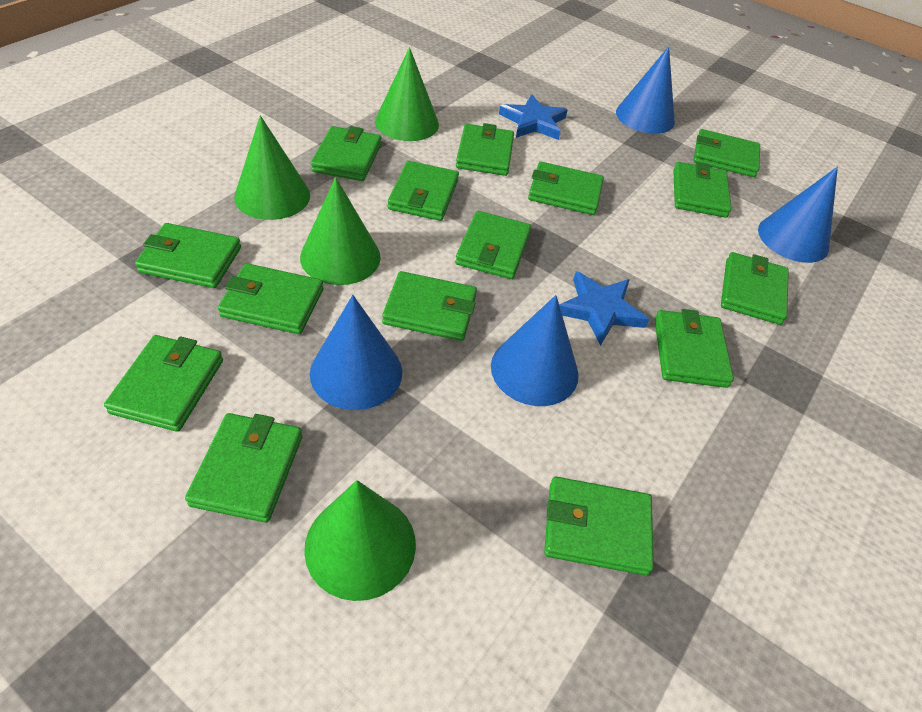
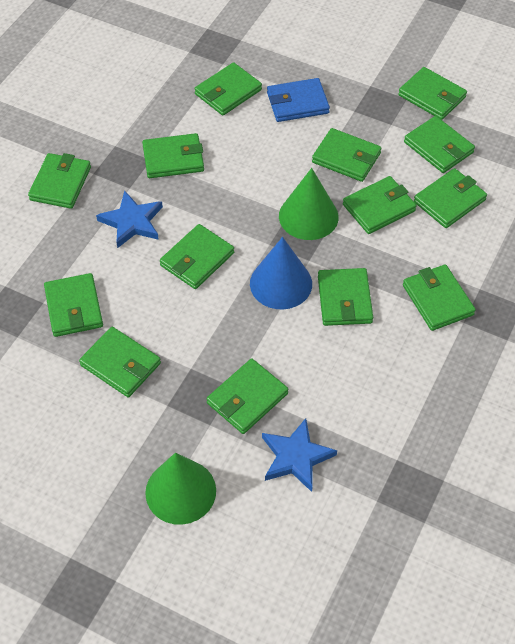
blue cone: [310,295,402,410] [491,295,579,406] [616,46,675,134] [758,167,838,263] = 4 -> [250,237,312,309] = 1
blue wallet: none = 0 -> [267,78,330,122] = 1
green cone: [234,115,310,220] [300,177,381,285] [304,480,416,601] [375,47,439,141] = 4 -> [145,453,216,525] [279,168,339,240] = 2
green wallet: [104,335,223,432] [135,223,241,288] [185,413,303,523] [218,263,323,334] [311,126,381,181] [382,271,477,341] [388,161,459,221] [455,211,531,279] [456,123,514,176] [528,162,604,215] [544,477,654,576] [655,309,734,388] [673,162,732,218] [694,129,760,177] [721,252,789,325] = 15 -> [28,153,91,209] [44,273,103,337] [79,327,161,397] [142,133,204,178] [160,224,234,289] [194,62,262,115] [206,359,288,434] [312,128,381,182] [318,268,373,326] [343,176,417,234] [398,67,467,120] [403,264,476,331] [404,116,475,173] [414,168,487,228] = 14

